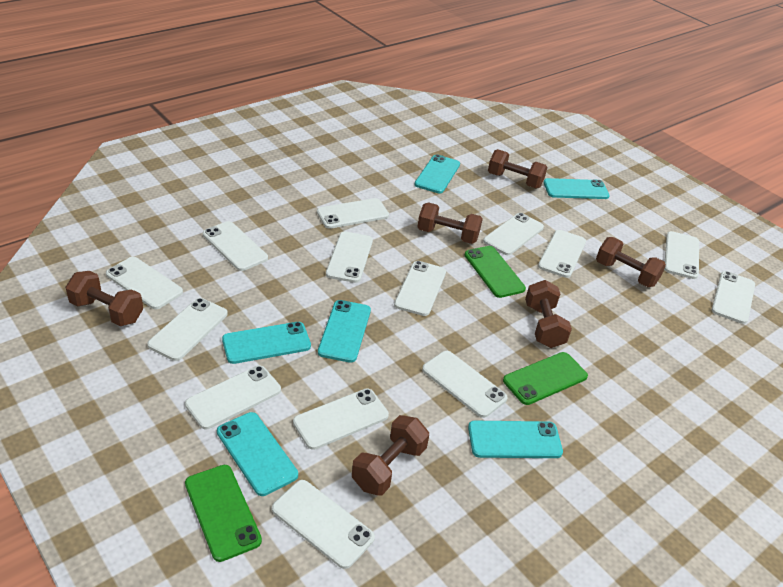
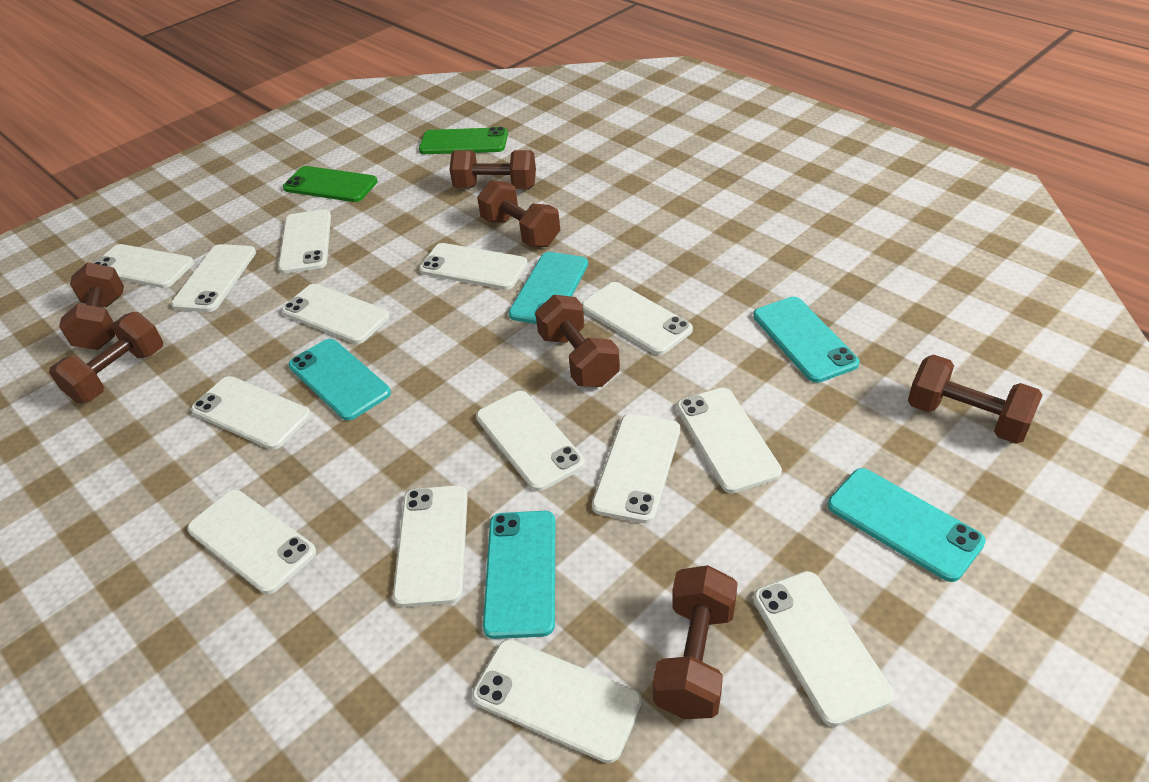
brown dumbbell: [65,271,143,326] [352,415,429,496] [417,203,483,244] [488,149,547,188] [525,280,572,348] [596,237,666,287] = 6 -> [49,312,163,403] [59,262,124,350] [449,150,536,189] [477,180,560,247] [535,295,620,387] [653,565,738,719] [908,355,1043,444] = 7
green phone: [185,465,262,562] [464,246,526,298] [503,352,588,405] = 3 -> [283,166,378,202] [419,127,508,154] = 2
turquoise phone: [217,412,298,496] [222,322,311,364] [318,300,371,363] [415,154,460,193] [468,421,563,458] [543,178,610,199] = 6 -> [288,339,391,421] [483,511,555,639] [508,252,588,324] [753,297,859,383] [828,468,986,582] = 5

